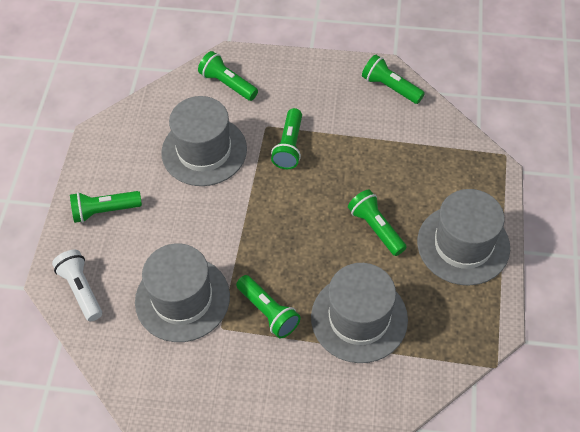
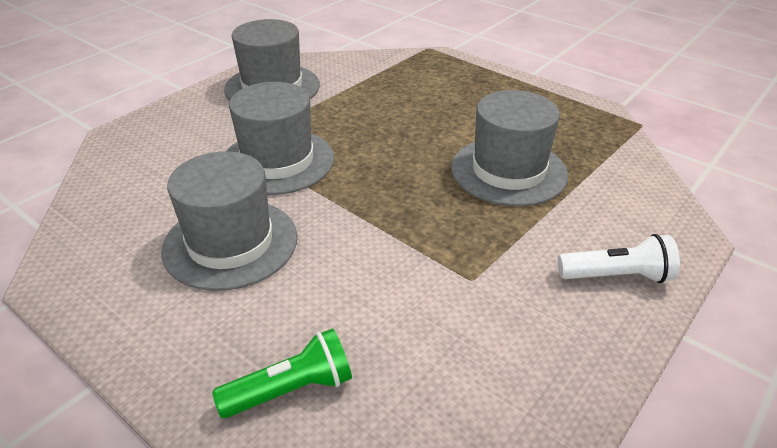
green flashlight: [70,191,142,223] [198,51,258,101] [236,275,301,338] [271,108,302,169] [348,190,407,256] [362,55,425,104] = 6 -> [212,328,352,418] = 1

